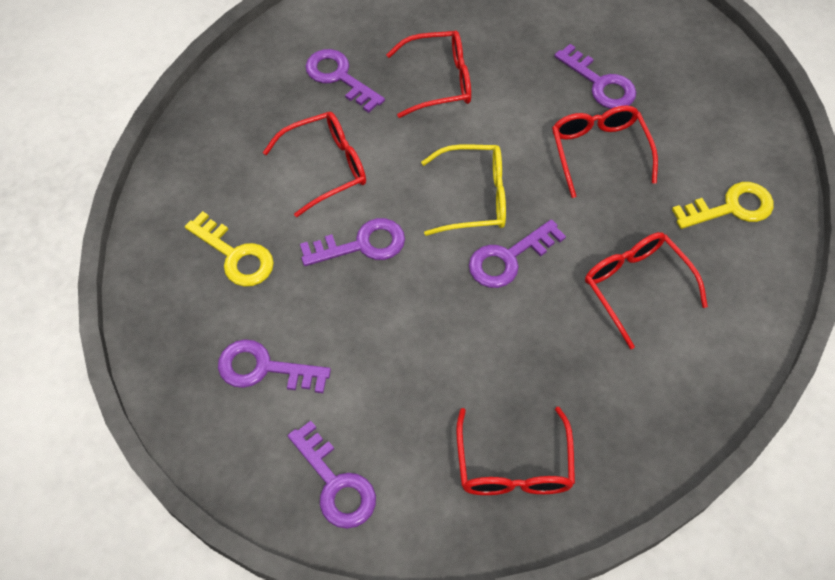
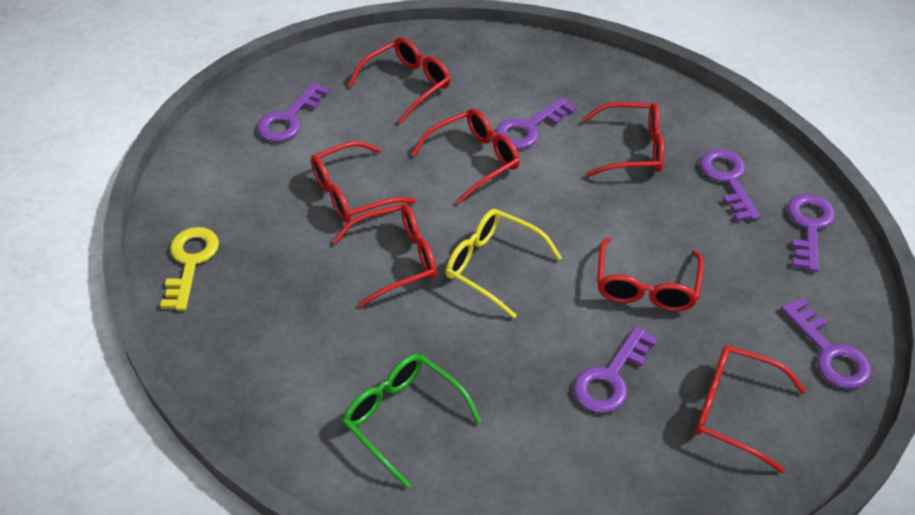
green glasses: none = 0 -> [342,354,482,488] = 1
red glasses: [263,112,366,218] [386,30,471,118] [456,407,575,495] [552,105,658,198] [585,232,708,349] = 5 -> [311,141,416,223] [333,203,437,307] [348,37,451,123] [412,109,520,204] [582,102,664,177] [597,237,704,312] [695,345,806,473] = 7
yellow key: [185,211,274,287] [672,182,774,229] = 2 -> [160,227,219,310] = 1

